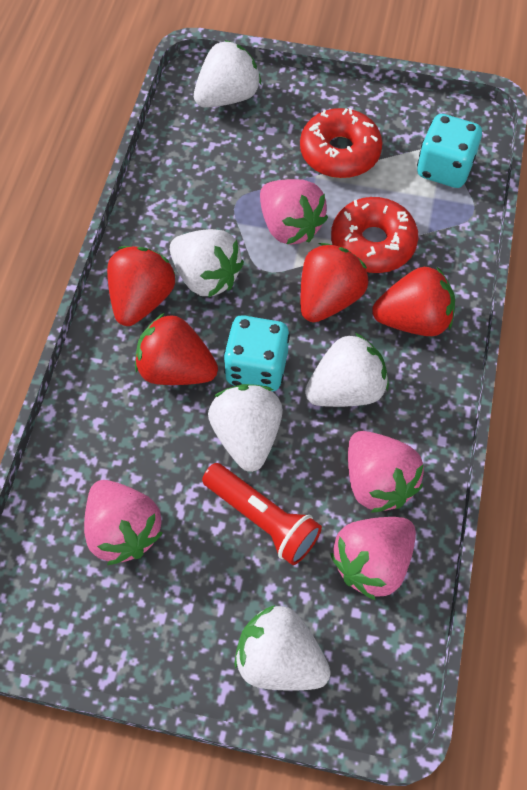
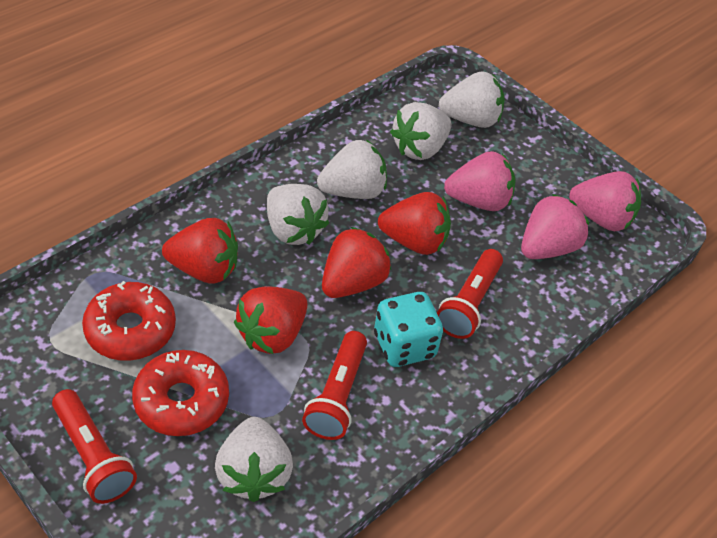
pink strawberry: [84,480,163,565] [260,179,328,245] [330,517,416,601] [348,431,424,513] = 4 -> [444,151,516,211] [521,194,589,259] [569,171,641,231] = 3
red flashlight: [202,463,322,565] = 1 -> [52,389,137,504] [302,331,367,440] [437,249,503,339] = 3
turquoise dice: [223,315,290,391] [417,114,482,188] = 2 -> [374,292,443,367] = 1

